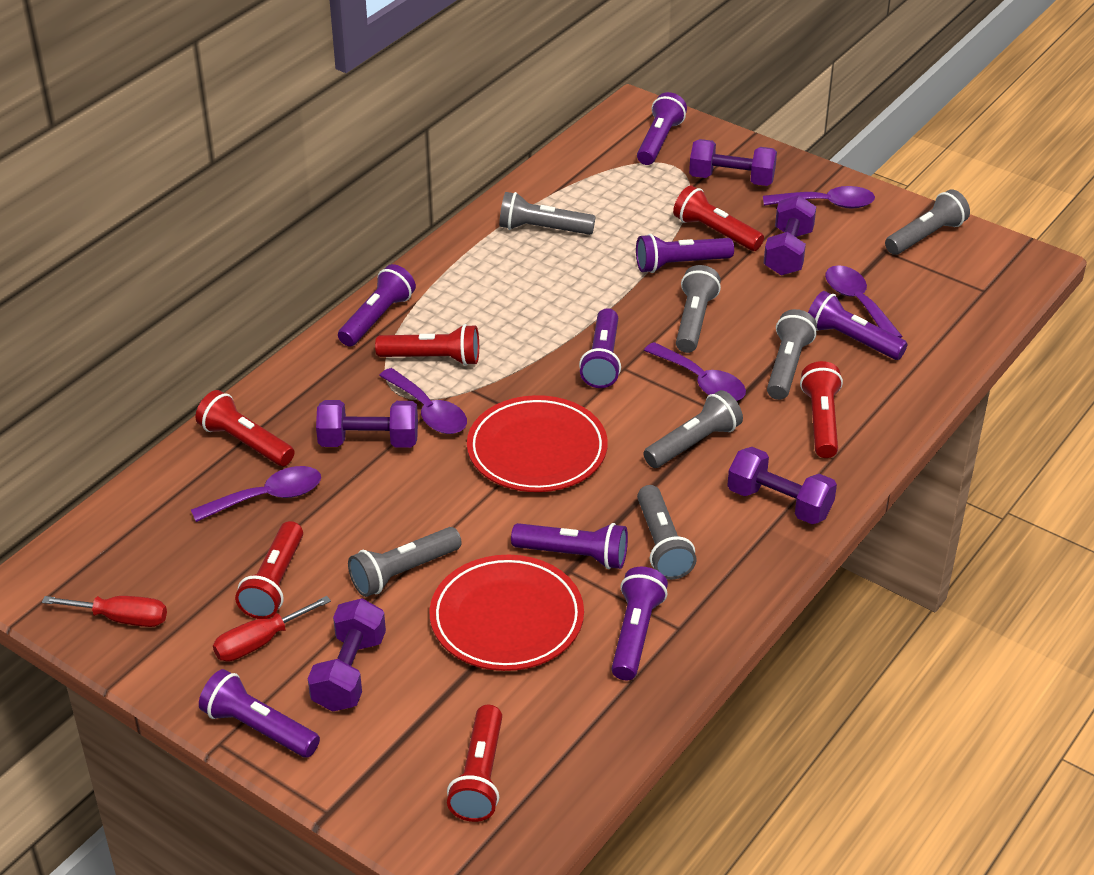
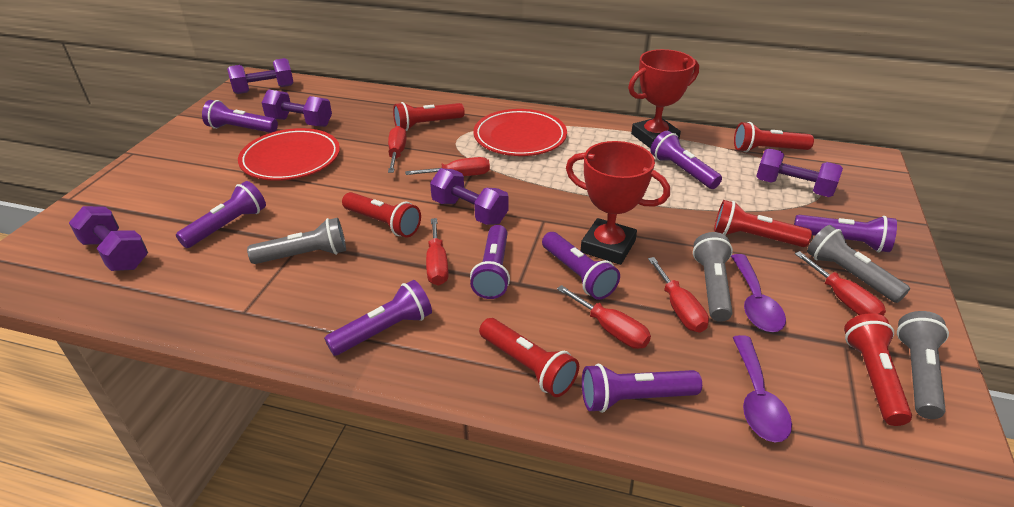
grey flashlight: [348,527,462,597] [499,192,595,235] [637,485,697,580] [643,390,743,468] [676,265,721,353] [767,309,817,400] [885,189,970,255] = 7 -> [247,218,346,264] [693,232,733,322] [807,225,910,303] [897,311,949,419] = 4
purple spoon: [191,466,321,522] [379,368,467,434] [644,342,746,401] [763,186,875,209] [825,265,902,338] = 5 -> [731,254,786,332] [733,335,792,442] = 2
red screwdriver: [42,596,167,627] [213,596,331,662] = 2 -> [388,126,407,173] [405,157,490,176] [426,218,448,286] [557,285,651,349] [648,257,709,333] [795,251,886,316] = 6
red trophy: none = 0 -> [566,141,670,265] [628,49,699,149] = 2

